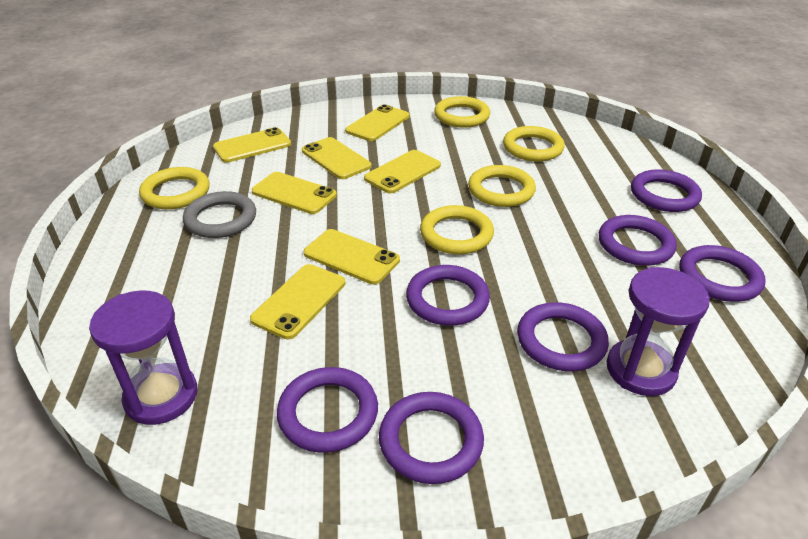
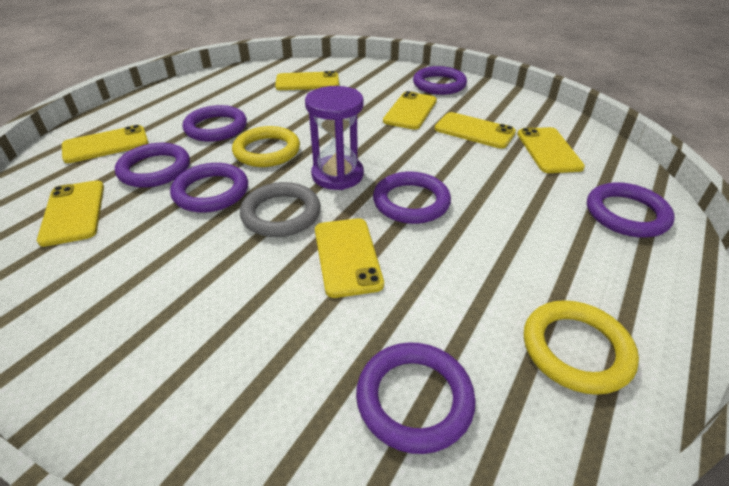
purple hourglass: [89,291,197,425] [607,267,710,396] = 2 -> [305,86,364,190] = 1
yellow ring: [139,167,209,209] [420,205,494,254] [434,96,490,128] [468,165,536,207] [503,126,564,161] = 5 -> [232,126,300,167] [524,300,639,395] = 2

